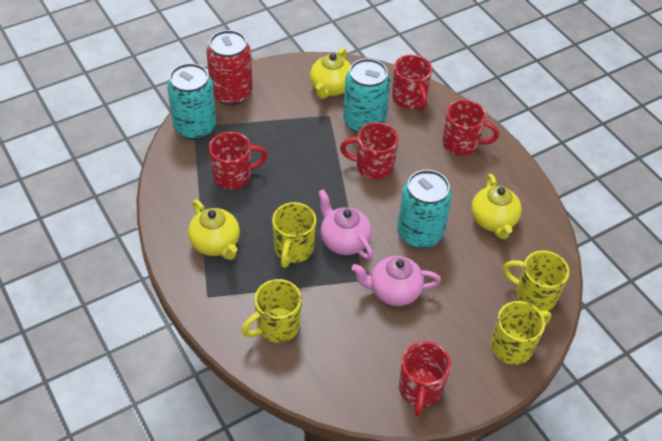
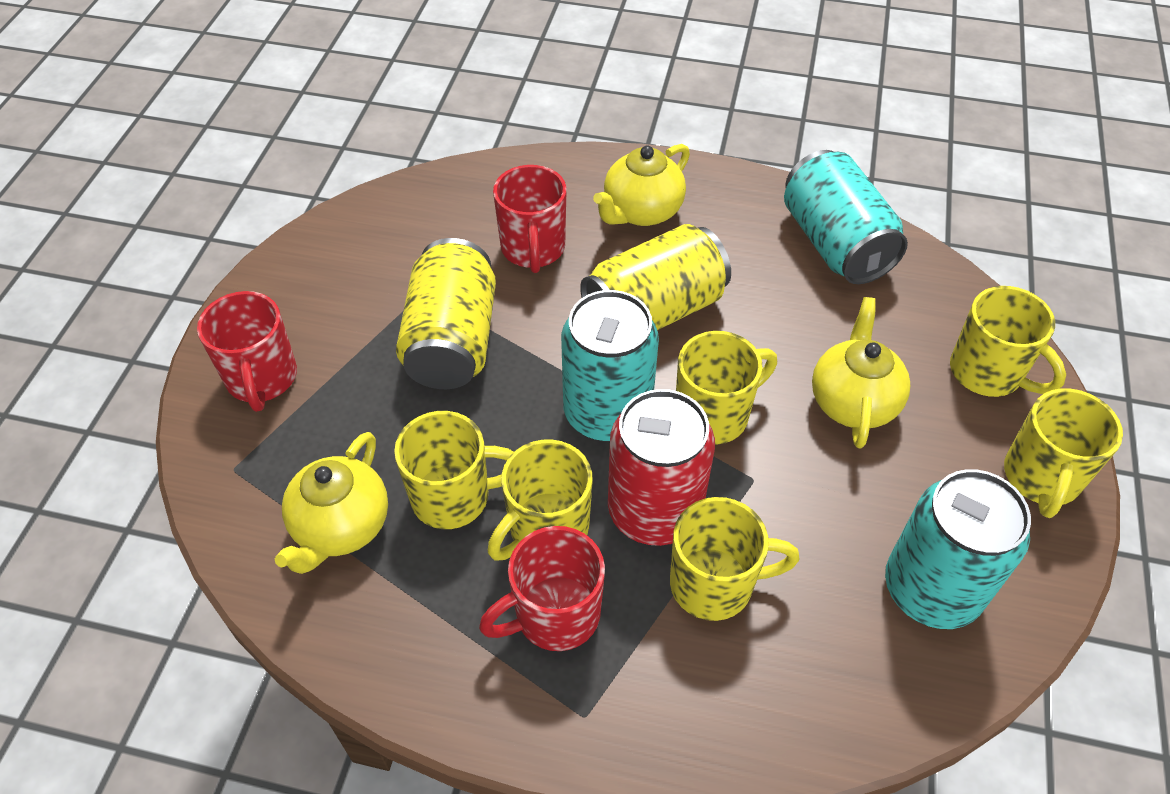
pink teapot: [318,189,373,260] [351,256,441,306] = 2 -> none = 0
red mug: [209,132,268,189] [340,122,399,179] [392,55,432,110] [399,341,451,417] [443,100,499,156] = 5 -> [197,291,297,412] [479,526,605,651] [493,165,567,273] = 3
yellow can: none = 0 -> [396,238,496,389] [580,224,731,330] = 2
yellow mug: [242,279,302,343] [272,202,316,268] [491,301,551,365] [503,250,569,311] = 4 -> [394,411,514,529] [488,439,593,561] [670,497,800,621] [676,331,777,445] [950,286,1066,397] [1004,388,1123,518] = 6

